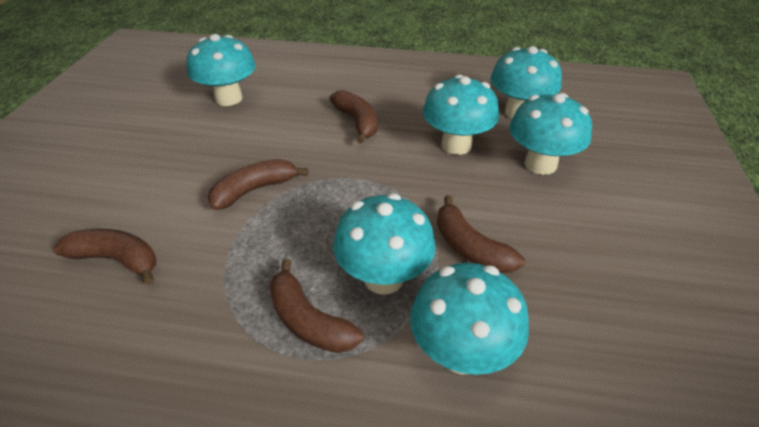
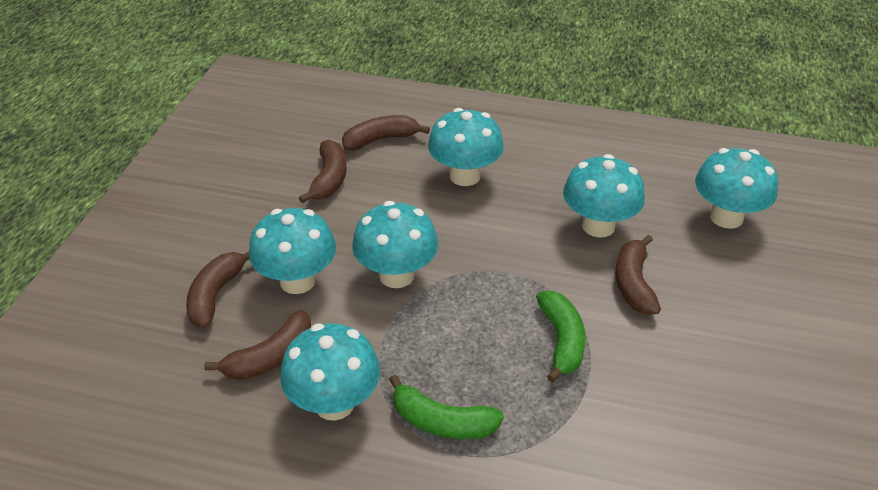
green banana: none = 0 -> [389,375,504,439] [536,291,586,383] = 2

